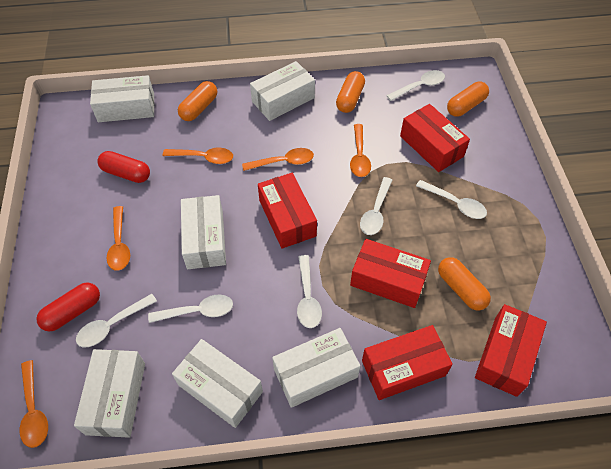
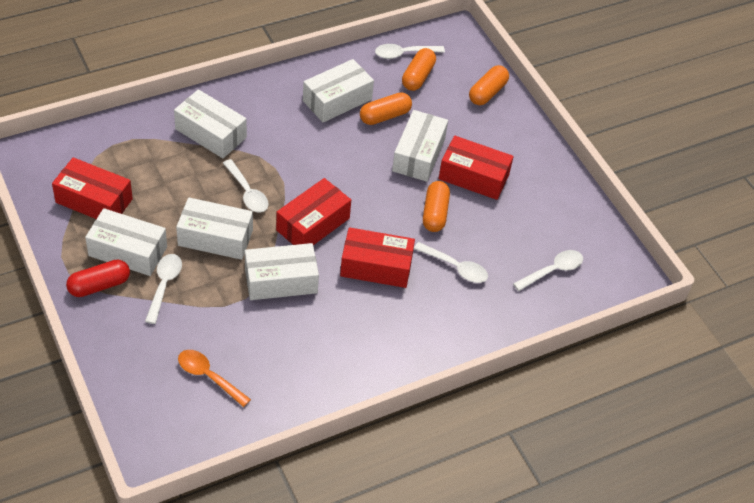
orange spoon: [20,360,48,448] [106,206,130,271] [163,148,233,164] [242,148,314,171] [350,124,371,177] = 5 -> [178,350,251,407] = 1
red box: [258,173,317,249] [350,239,431,308] [362,325,453,400] [400,104,470,172] [475,304,547,397] = 5 -> [52,157,133,219] [276,178,351,245] [340,227,415,288] [439,136,514,200] = 4
red capsule: [36,283,100,331] [97,151,150,183] = 2 -> [66,260,130,297] = 1
white spoon: [76,294,157,347] [148,295,233,323] [297,255,322,328] [360,177,392,235] [386,70,445,101] [416,180,487,219] = 6 -> [145,254,182,324] [223,159,269,213] [375,44,445,59] [414,242,488,283] [513,250,583,291] = 5

